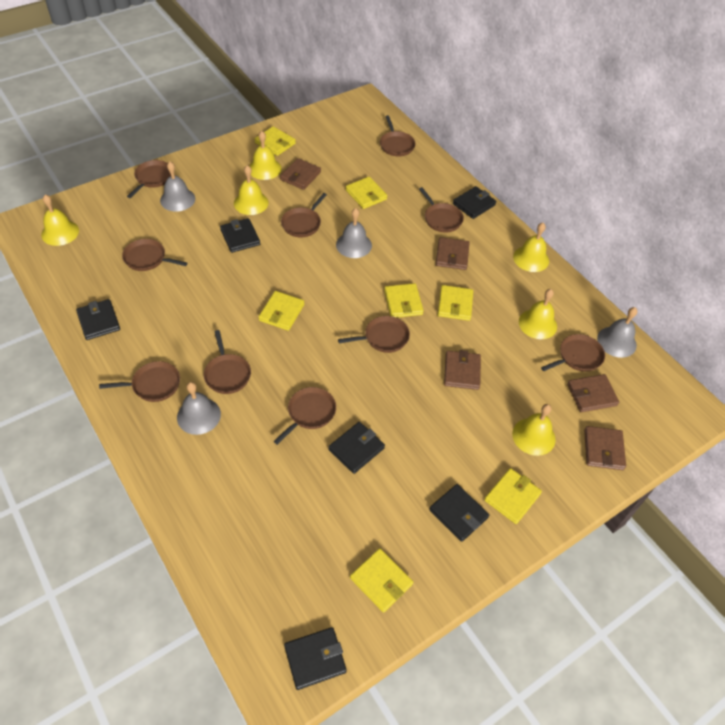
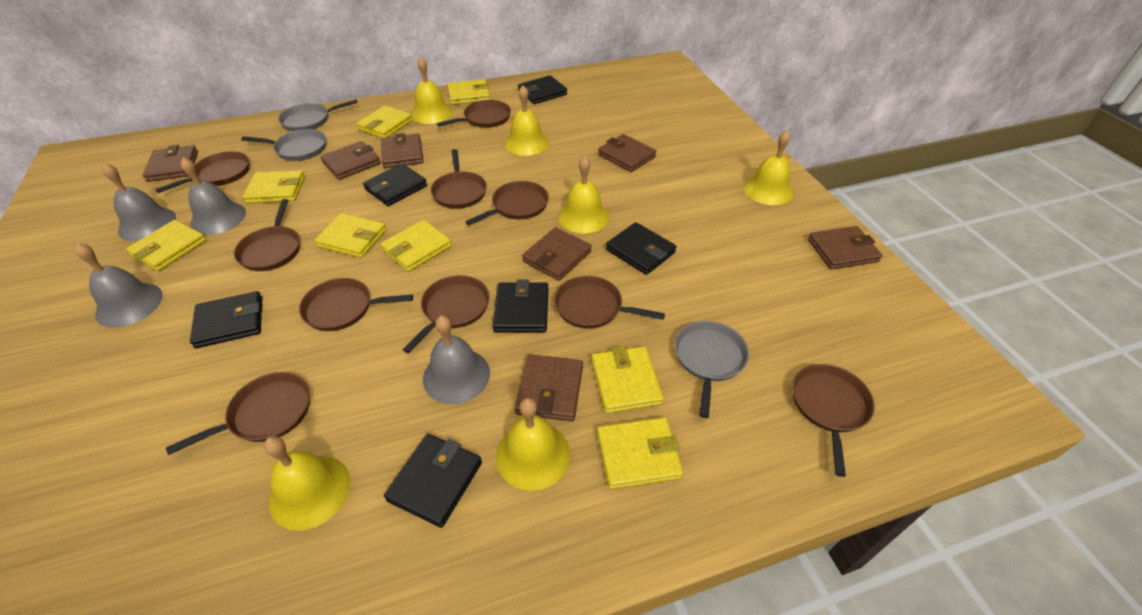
brown wallet: [280,158,321,190] [436,237,470,270] [444,350,481,390] [567,374,619,412] [584,426,626,470] = 5 -> [143,145,198,182] [321,141,381,180] [381,133,424,168] [514,354,583,421] [522,227,592,281] [598,134,657,172] [808,226,882,270] = 7
grey pan: none = 0 -> [241,129,326,161] [278,99,358,131] [675,321,749,418] = 3
yellow wallet: [254,126,296,156] [259,291,304,331] [346,177,387,209] [350,548,413,613] [384,283,424,318] [438,285,473,321] [484,468,542,524] = 7 -> [126,220,206,271] [243,170,305,203] [315,213,386,258] [356,105,413,138] [380,220,452,272] [448,79,490,105] [591,346,664,414] [597,417,683,490] = 8

